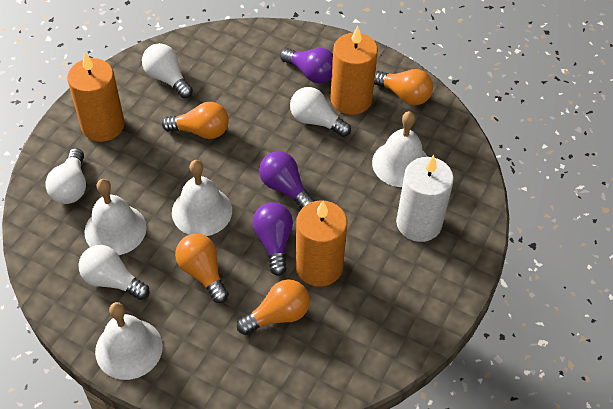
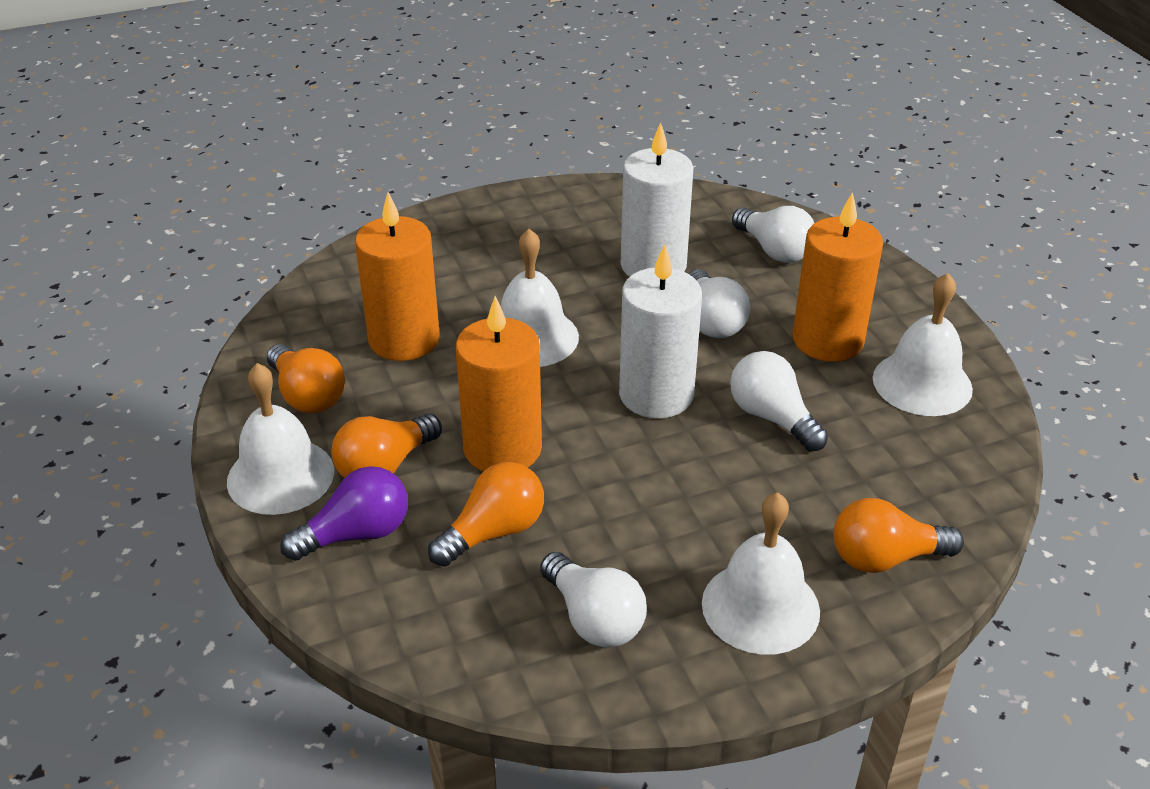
purple light bulb: [253,202,293,276] [259,151,315,208] [280,48,333,84] = 3 -> [280,466,408,561] = 1
white candle: [396,155,454,242] = 1 -> [619,244,702,418] [621,122,694,277] = 2

